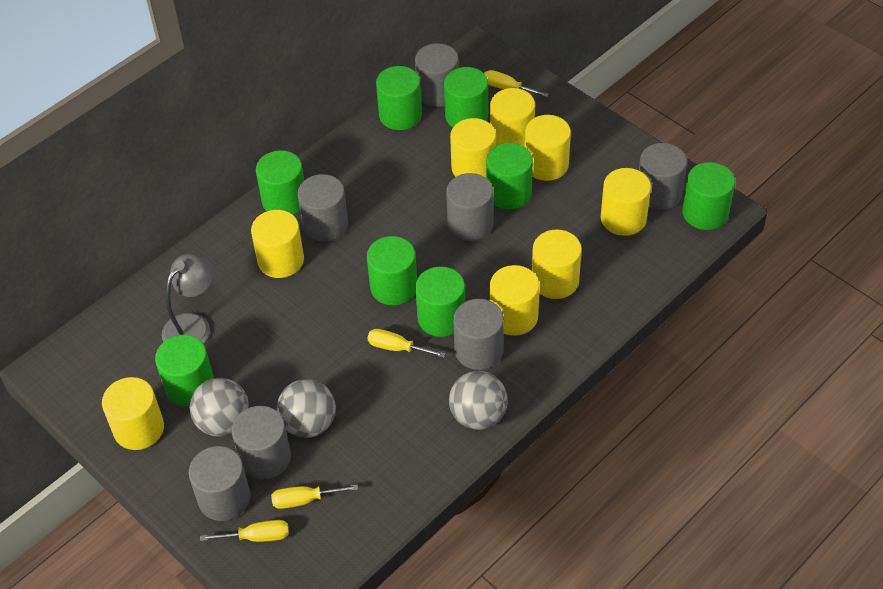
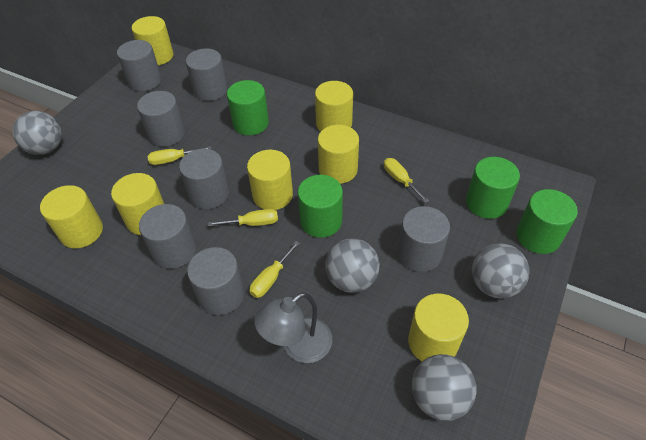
green cylinder: [155,335,214,406] [256,150,304,215] [367,236,417,305] [376,66,422,130] [415,266,465,337] [444,67,488,128] [486,143,533,210] [682,162,735,230] = 8 -> [227,80,269,135] [298,175,343,238] [466,157,520,219] [516,189,578,254] = 4
grey ball: [190,378,249,437] [277,379,336,438] [449,371,508,430] = 3 -> [12,111,62,155] [325,238,380,293] [412,354,477,421] [472,243,530,298] = 4
yellow cylinder: [102,377,164,450] [251,210,304,278] [450,118,496,178] [490,88,535,147] [490,265,540,336] [525,115,571,181] [532,230,582,299] [601,168,651,236] = 8 -> [40,185,103,248] [111,173,164,235] [132,16,173,65] [247,150,293,210] [315,81,353,132] [318,125,359,184] [408,294,469,361] = 7

